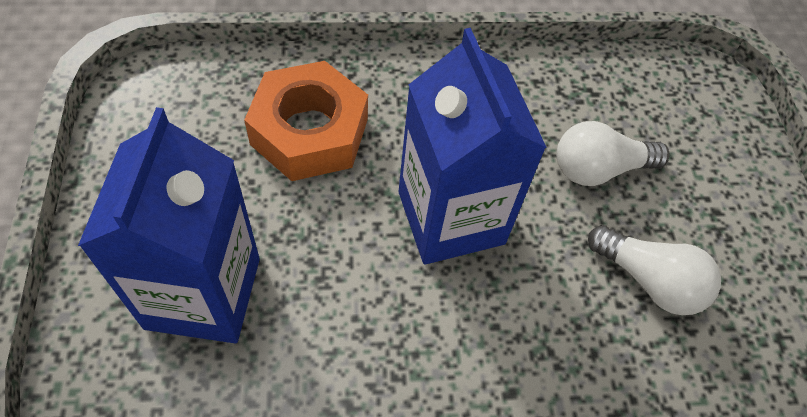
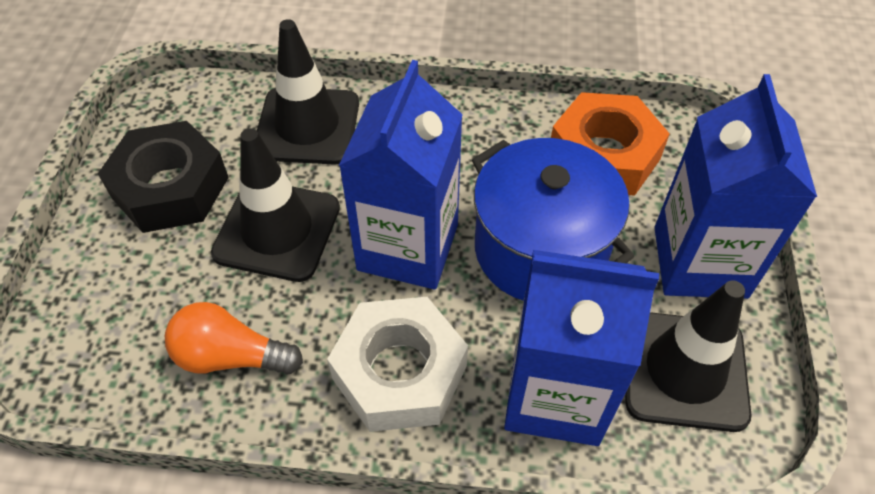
black nut: none = 0 -> [98,121,229,233] = 1
black traffic cone: none = 0 -> [211,128,340,282] [257,19,359,165] [625,280,751,432] = 3
blue carton: [78,107,260,343] [398,28,547,265] = 2 -> [339,60,463,289] [504,250,659,446] [654,74,817,299] = 3
blue pot: none = 0 -> [472,138,634,301] = 1
orange light bulb: none = 0 -> [165,302,303,375] = 1
white light bulb: [557,121,669,186] [588,225,721,315] = 2 -> none = 0
white nut: none = 0 -> [327,297,468,432] = 1

